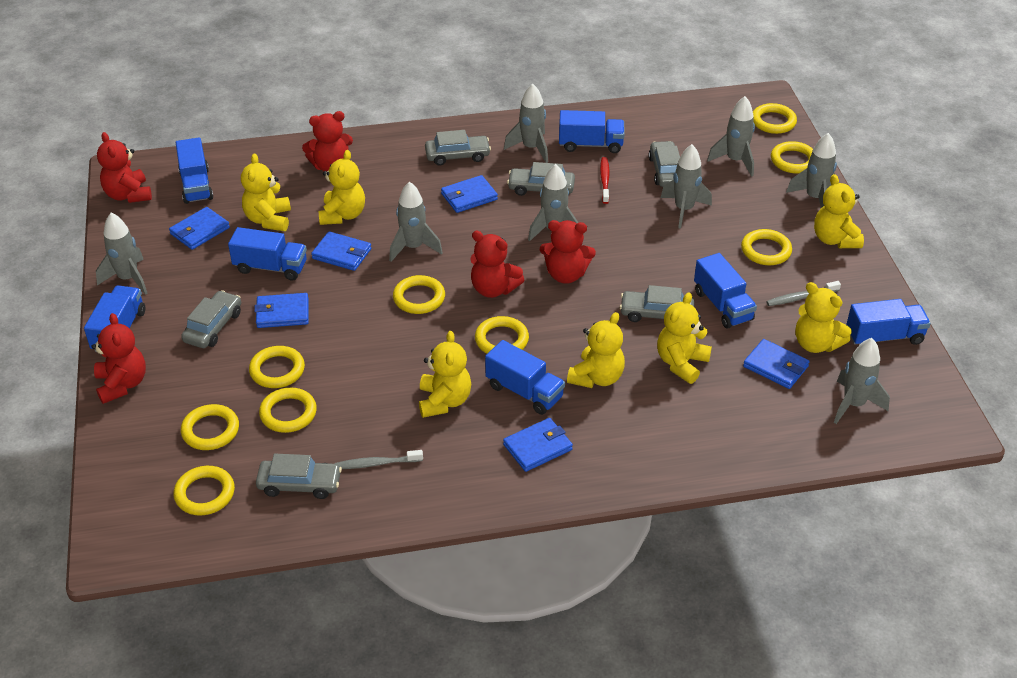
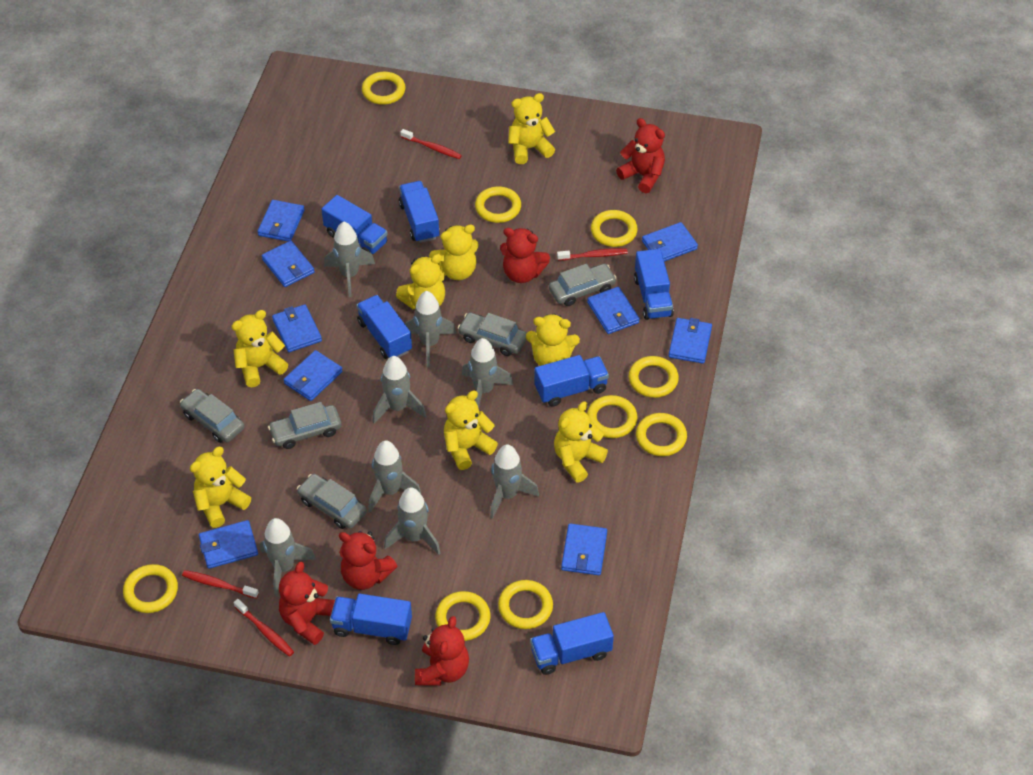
blue wallet: [169,207,230,250] [254,293,309,328] [311,231,371,271] [441,175,498,213] [503,418,573,472] [743,339,810,389] = 6 -> [199,520,258,569] [258,200,305,242] [262,241,315,287] [272,304,322,352] [284,350,343,401] [561,524,607,575] [587,287,640,334] [642,222,698,262] [668,318,712,364] = 9
grey car: [181,290,241,348] [256,454,342,499] [425,130,491,166] [507,162,575,196] [620,285,694,322] [648,141,680,187] = 6 -> [180,389,245,443] [268,402,342,449] [297,474,367,529] [458,313,527,356] [549,264,617,306] = 5
grey toothbrush: [334,450,423,469] [766,281,841,306] = 2 -> none = 0
red toothbrush: [600,157,610,204] = 1 -> [182,570,259,599] [234,599,294,657] [400,129,462,159] [557,248,628,261] = 4
yellow teddy bear: [241,154,291,231] [319,150,365,225] [419,331,471,418] [567,312,625,388] [657,292,712,384] [796,282,851,353] [814,174,864,248] = 7 -> [190,447,251,528] [231,310,288,387] [396,254,445,309] [429,224,479,280] [444,391,498,470] [508,93,555,164] [526,314,580,366] [554,401,608,483] = 8

